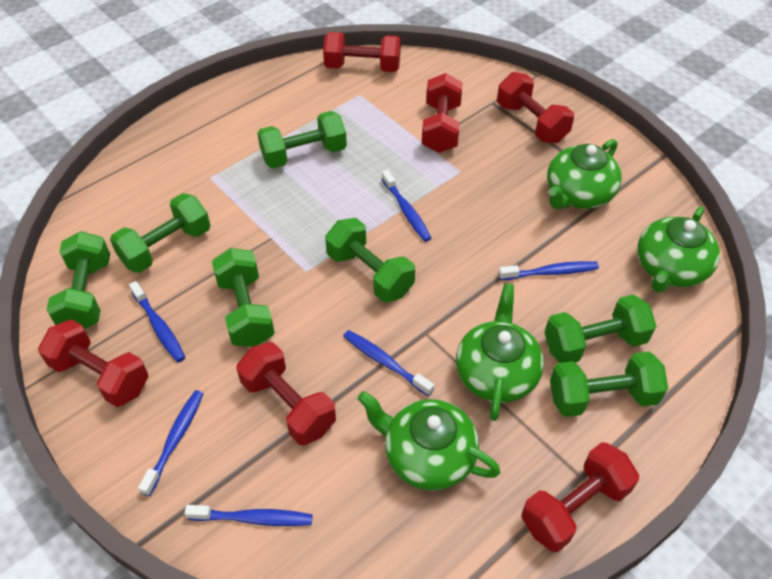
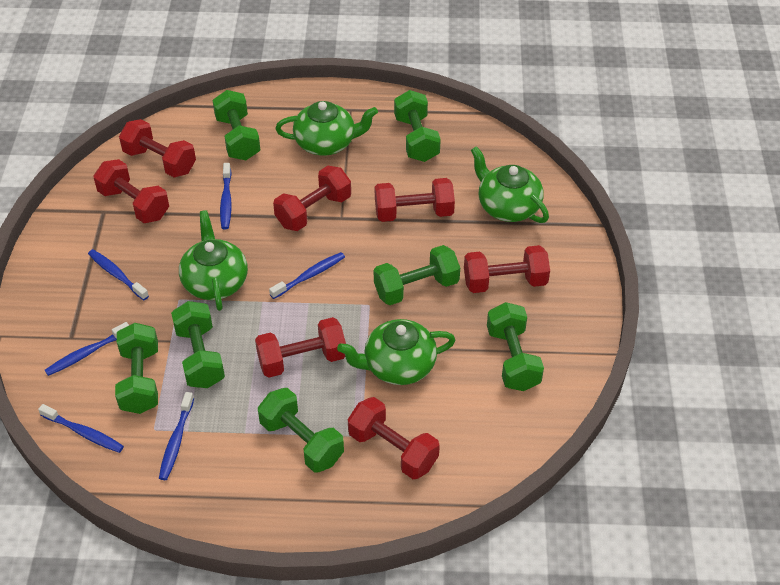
red dumbbell: [38,319,149,407] [236,342,336,445] [323,32,401,72] [422,73,463,153] [497,72,574,143] [521,442,639,552] = 6 -> [93,159,169,223] [119,119,196,178] [255,317,346,378] [273,166,351,231] [348,397,440,479] [375,178,455,222] [464,245,550,293] = 7

